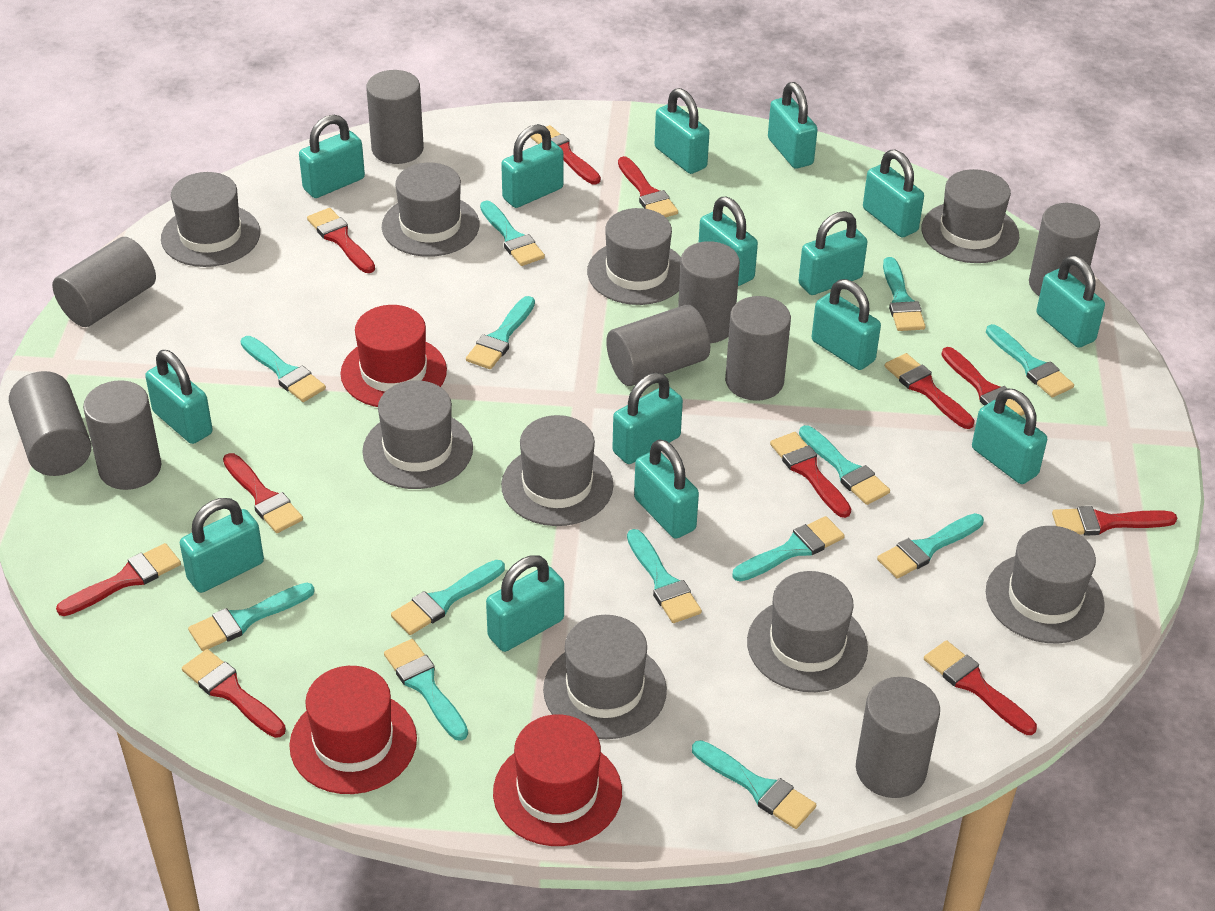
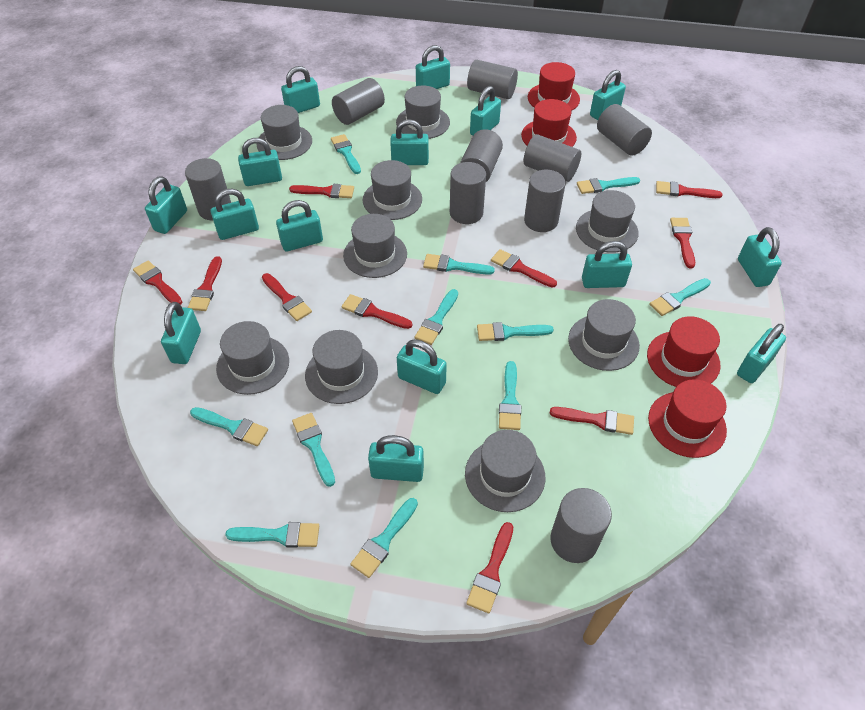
red brush: [56,543,181,616] [182,649,286,738] [223,453,303,533] [307,208,375,273] [530,125,601,185] [618,156,678,217] [770,432,851,518] [885,353,975,429] [924,640,1037,735] [941,347,1024,416] [1052,506,1177,536] = 11 -> [133,260,182,305] [188,256,222,311] [262,273,312,321] [289,184,354,198] [341,294,412,329] [466,522,513,613] [491,249,557,288] [550,407,634,435] [656,181,723,198] [670,218,695,269] = 10
red hat: [289,666,417,794] [340,305,447,407] [493,715,622,846] = 3 -> [521,99,577,147] [528,62,580,111] [647,316,721,387] [648,379,727,458] = 4
turquoise brush: [188,583,315,651] [241,336,326,402] [384,639,468,741] [391,560,505,635] [466,296,535,369] [480,200,545,266] [627,529,702,623] [692,740,816,829] [732,516,845,582] [799,425,890,505] [877,513,984,579] [883,257,925,331] [986,324,1074,398] = 13 -> [190,407,268,446] [225,522,319,548] [292,413,335,487] [331,134,361,174] [351,498,418,578] [415,289,458,345] [423,254,495,275] [477,322,554,341] [499,361,521,430] [577,177,640,194] [649,278,711,316] = 11

